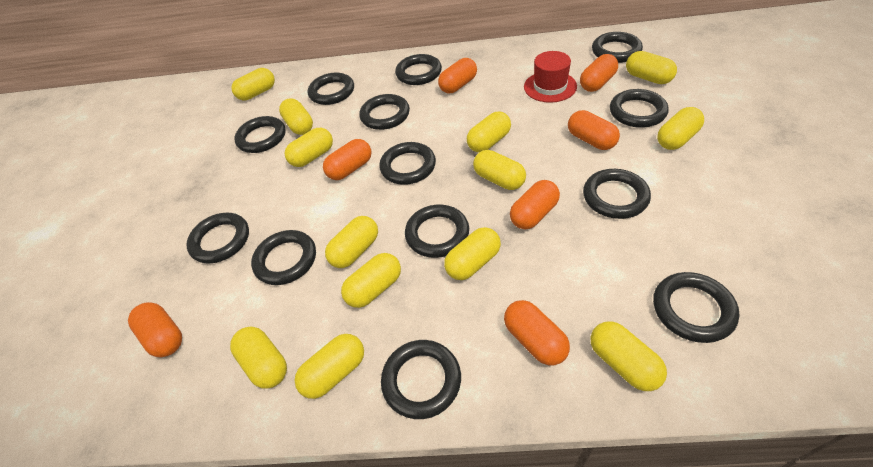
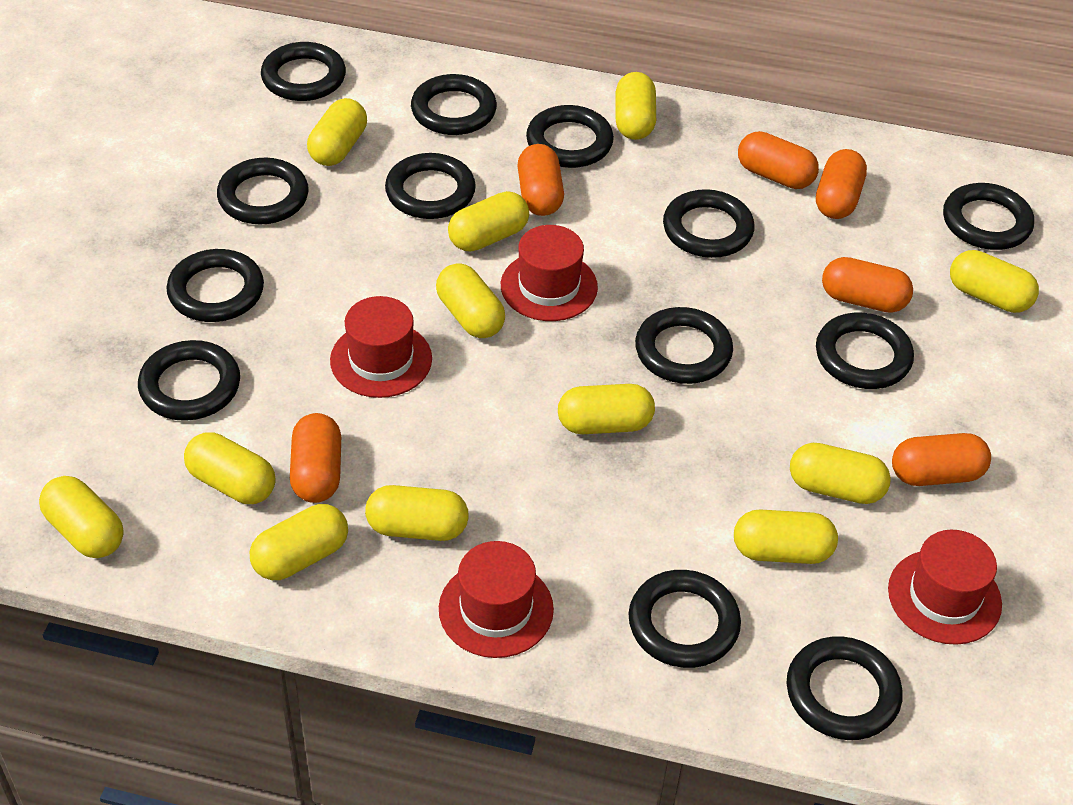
orange capsule: [128,302,182,357] [323,139,372,180] [438,58,477,93] [504,300,570,366] [510,180,560,230] [568,110,620,150] [580,54,618,92] = 7 -> [290,413,341,503] [518,144,564,216] [738,131,819,189] [816,149,867,219] [822,257,913,313] [892,433,991,486] = 6
red hat: [524,51,577,103] = 1 -> [330,296,432,398] [439,541,554,658] [501,225,598,321] [888,530,1002,645] = 4
yellow capsule: [230,327,287,389] [231,68,275,100] [279,99,313,135] [285,128,333,167] [295,334,364,399] [325,216,378,268] [341,253,401,308] [444,227,501,280] [467,112,511,152] [473,150,526,190] [590,321,667,391] [626,51,677,84] [657,107,704,150] = 13 -> [39,476,124,558] [184,432,276,504] [250,504,348,580] [307,98,367,166] [365,485,469,541] [436,263,505,338] [448,191,529,252] [558,384,655,434] [615,72,656,140] [734,509,838,564] [790,443,891,504] [950,250,1039,313] = 12

